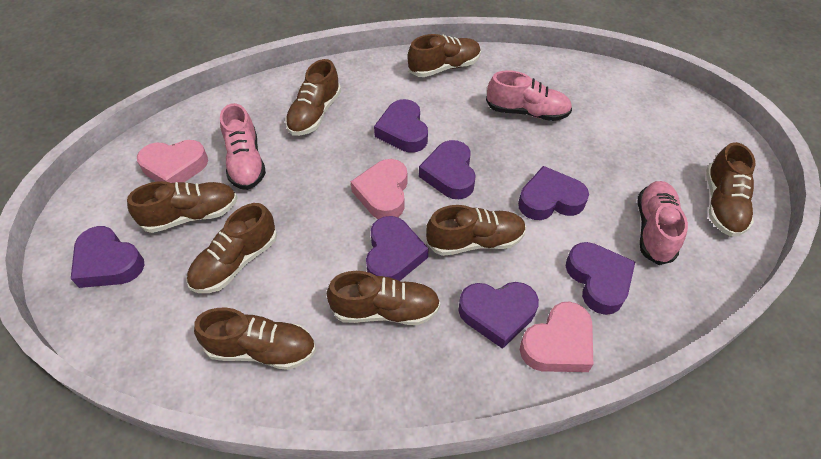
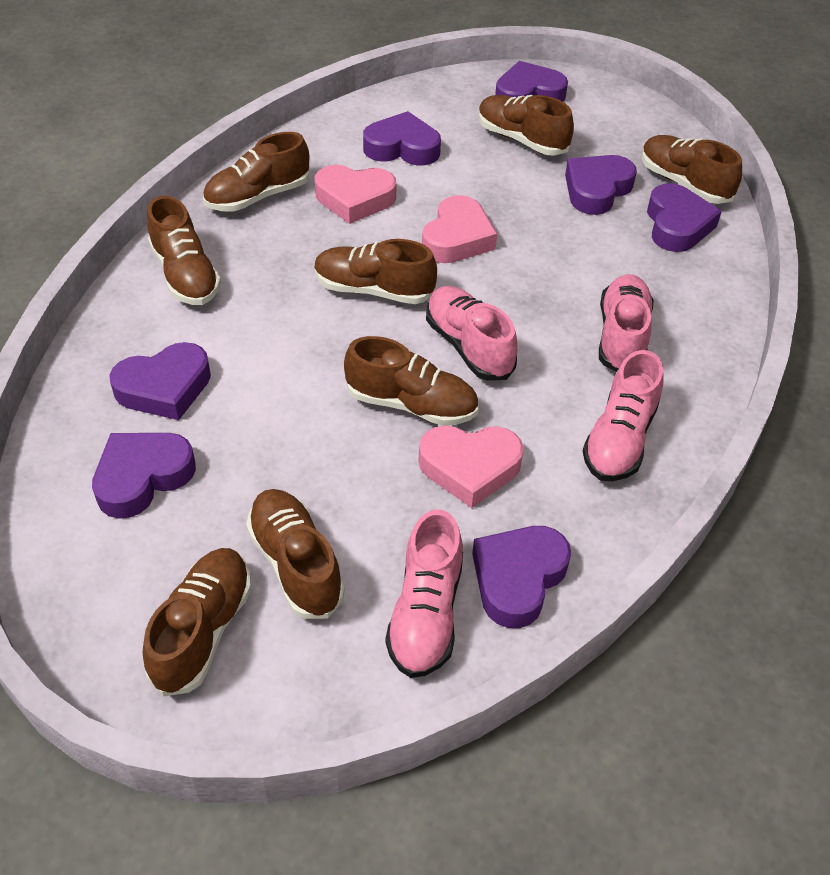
pink shoe: [220,103,266,190] [486,70,572,121] [637,181,688,265] = 3 -> [385,510,463,678] [426,286,517,381] [583,350,664,481] [599,274,654,372] = 4

